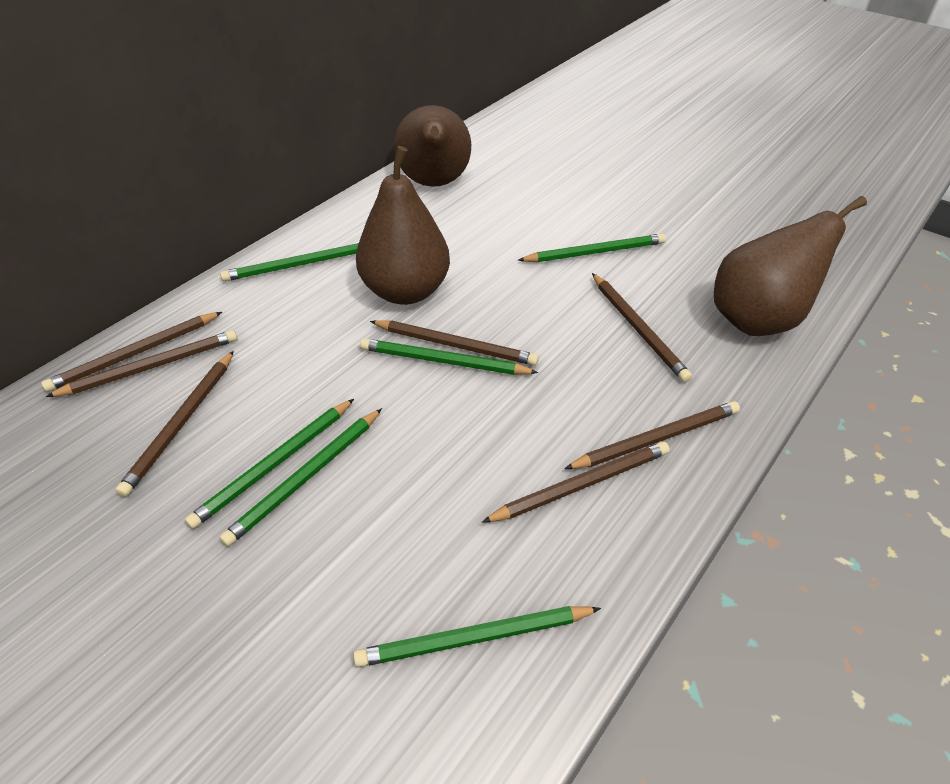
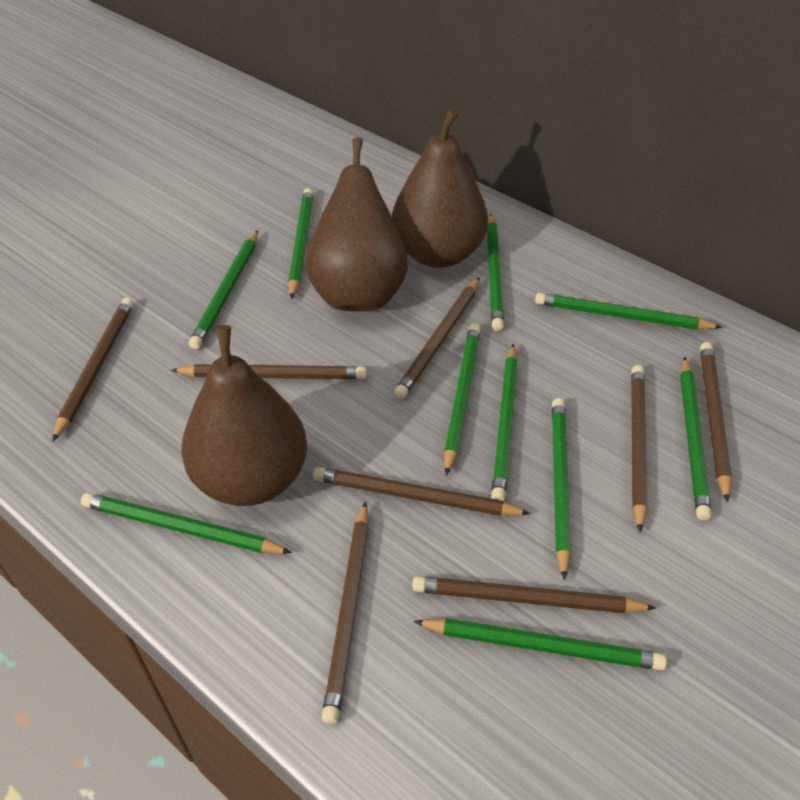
brown pencil: [41,312,222,392] [46,330,237,397] [115,351,234,497] [370,320,539,366] [482,442,670,523] [564,401,740,469] [592,273,692,382] = 7 -> [52,298,134,442] [170,364,367,379] [313,467,531,516] [322,501,369,724] [394,277,480,399] [412,576,656,613] [631,365,647,533] [700,342,732,502] = 8
green pencil: [185,399,354,529] [219,408,382,547] [220,243,359,282] [353,606,601,667] [360,338,538,375] [518,234,666,262] = 6 -> [81,493,292,554] [189,230,258,349] [288,188,313,299] [413,618,667,671] [444,324,481,476] [487,214,504,331] [491,344,518,501] [535,293,722,329] [552,398,571,580] [680,357,711,521] = 10

